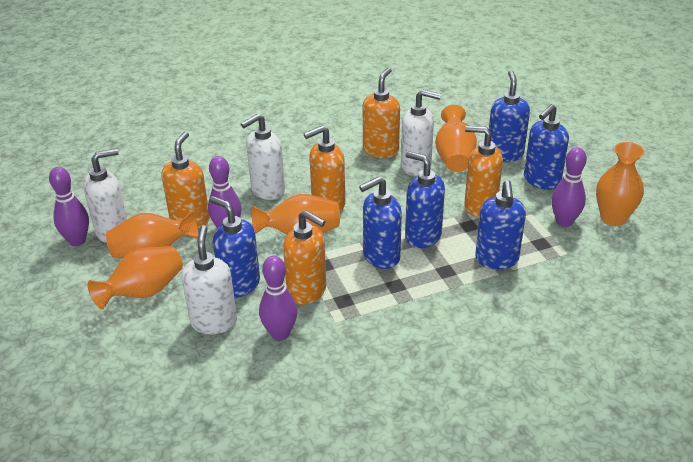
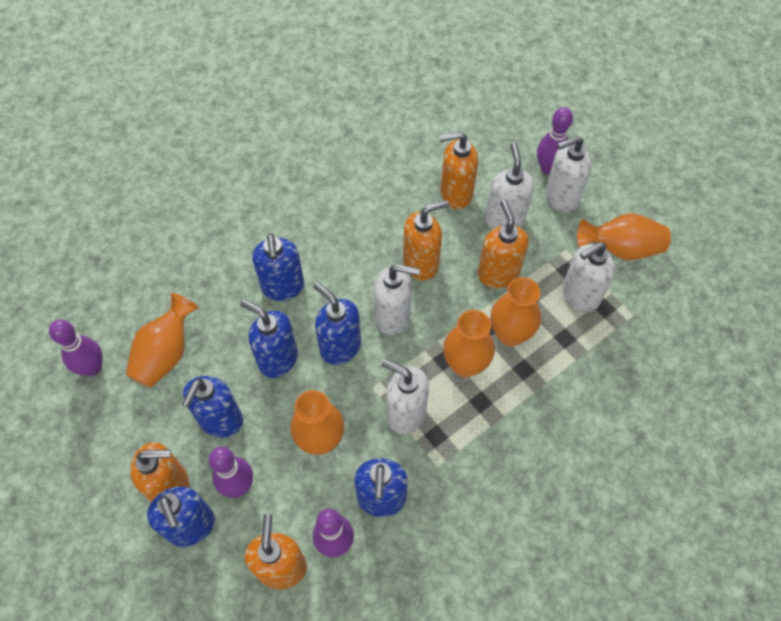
white soap dispenser: [83,149,127,243] [182,225,237,334] [241,114,285,200] [401,89,441,176] = 4 -> [374,264,420,335] [381,359,429,434] [485,142,535,229] [545,136,592,212] [562,242,615,312] = 5

